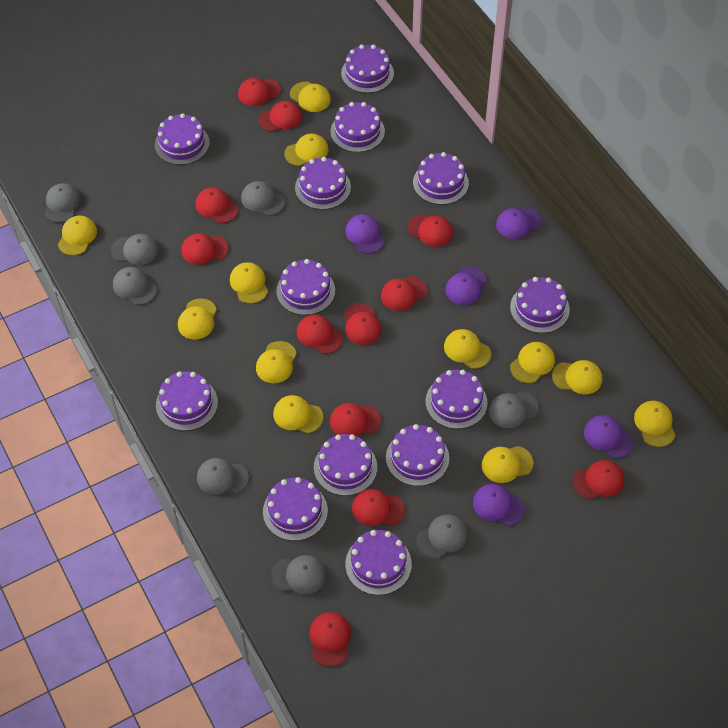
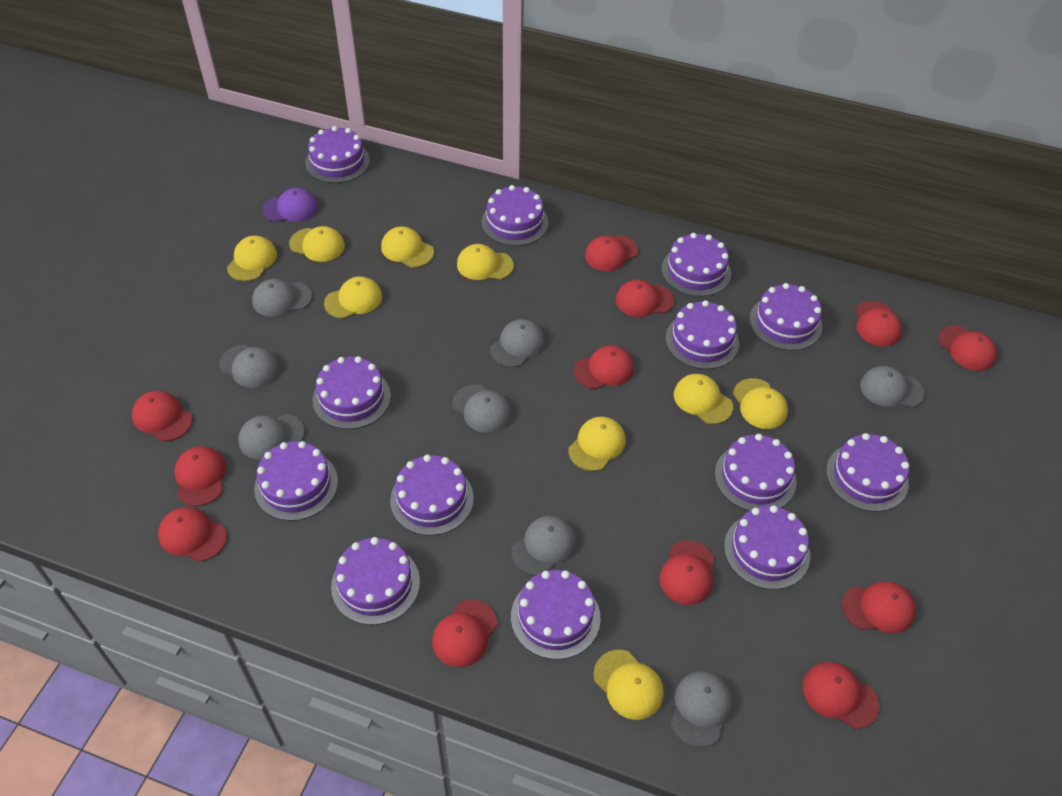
purple cap: [345,214,385,254] [445,266,487,305] [473,484,525,526] [496,207,542,239] [584,415,633,458] = 5 -> [262,188,318,222] = 1
yellow cap: [58,216,97,256] [178,298,217,340] [230,262,268,304] [256,341,297,383] [273,395,323,433] [285,134,329,166] [290,82,331,112] [444,329,491,369] [482,446,534,483] [510,342,555,383] [552,360,602,394] [634,401,675,447] = 12 -> [227,236,277,281] [289,226,345,262] [324,276,382,318] [381,227,434,268] [457,244,514,280] [568,417,626,471] [593,650,664,720] [674,374,733,424] [733,378,788,429] = 9

